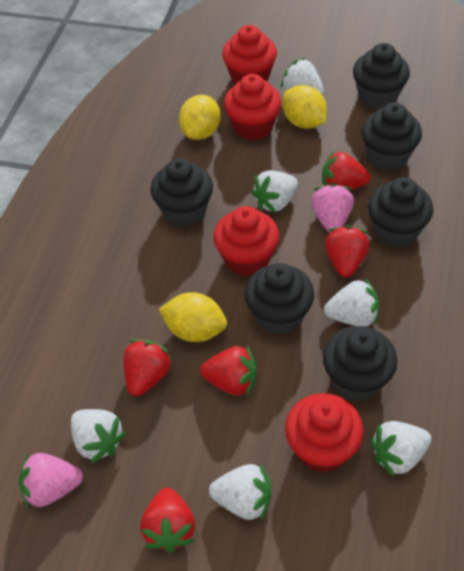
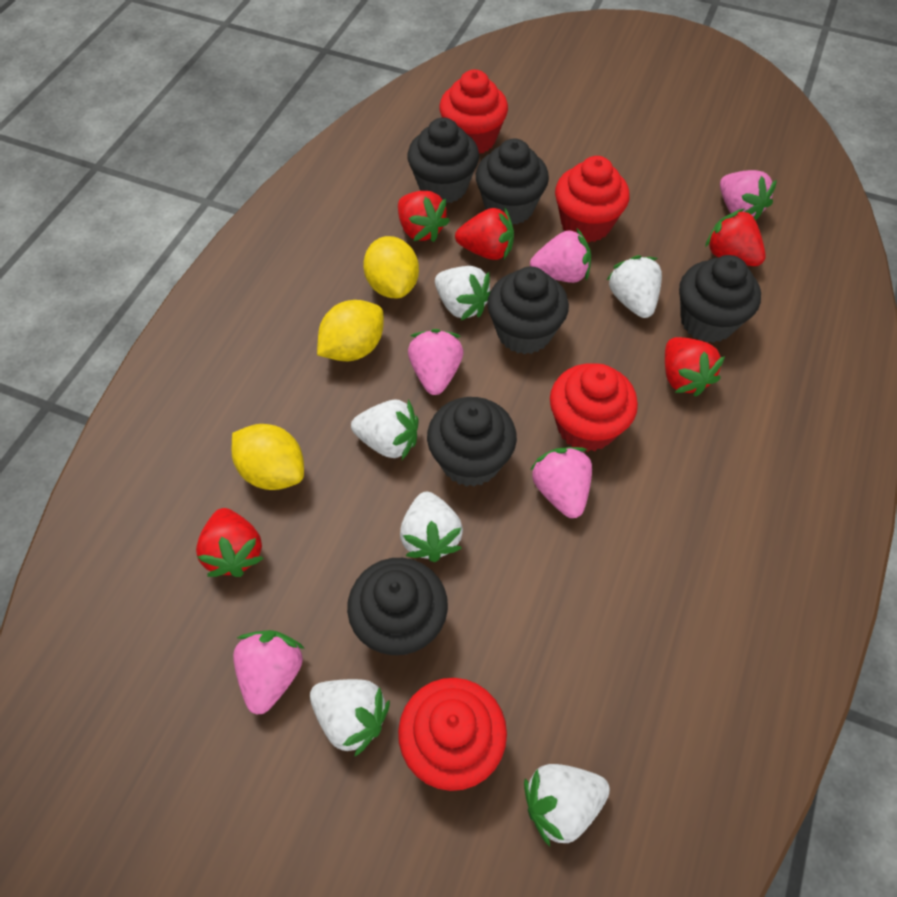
pink strawberry: [19,453,83,509] [311,183,354,233] = 2 -> [233,630,305,715] [408,329,463,395] [530,228,591,283] [530,447,592,518] [720,170,777,220] = 5

